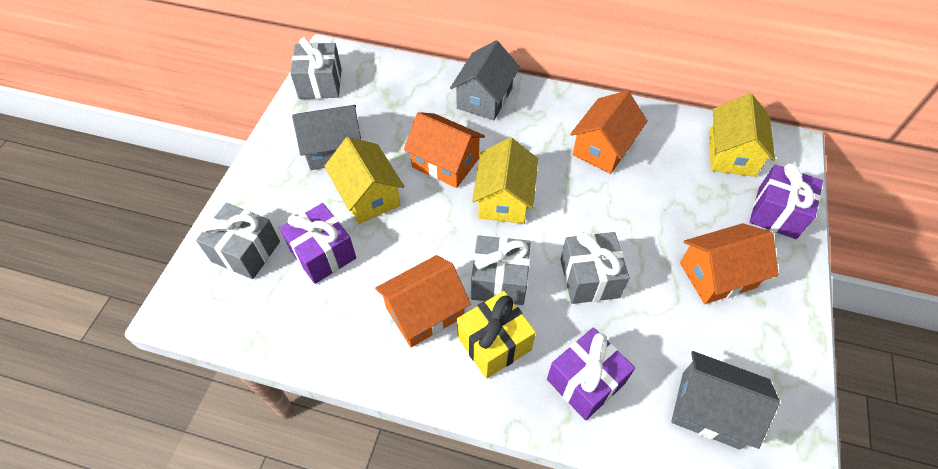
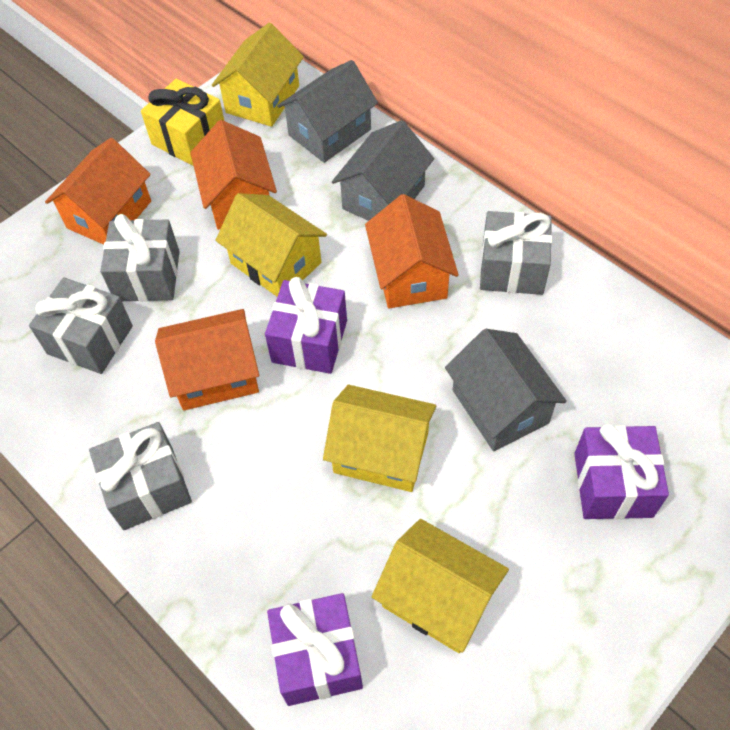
yellow house: [324,137,404,224] [472,137,538,224] [709,94,775,177] = 3 -> [212,23,304,127] [215,193,327,297] [323,385,437,492] [372,519,509,653] = 4

